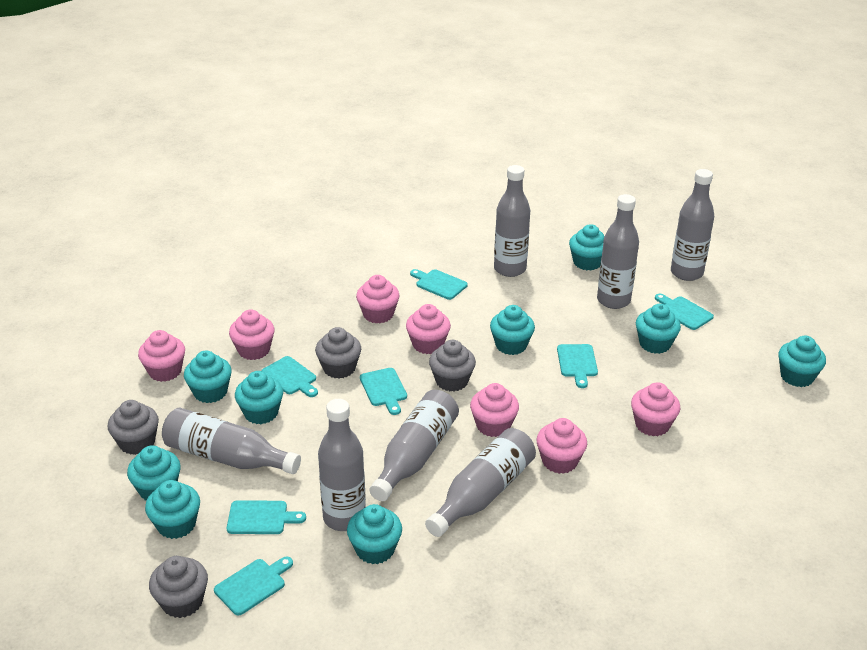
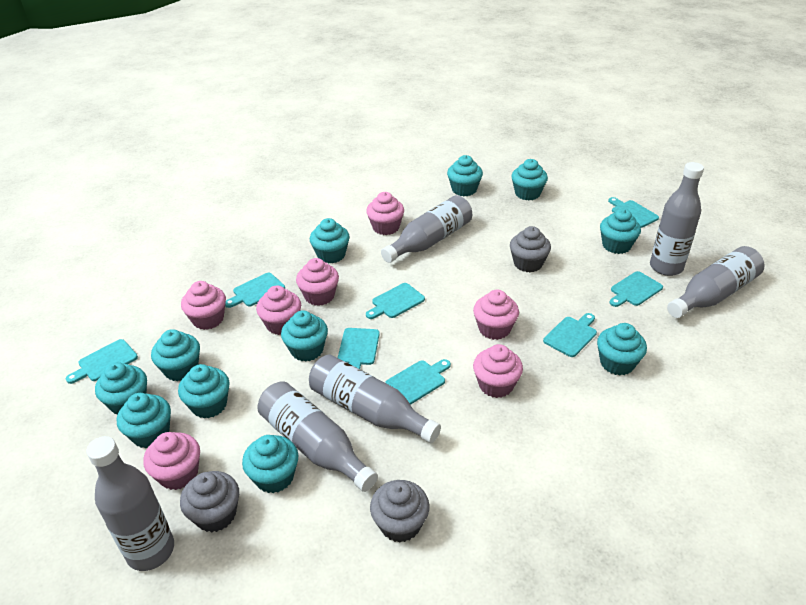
grey bottle: [162,408,301,474] [318,399,366,531] [369,390,459,501] [425,428,536,537] [494,165,530,277] [597,194,639,309] [671,169,714,281] = 7 -> [86,436,174,571] [257,381,378,492] [309,354,441,443] [381,195,472,263] [650,162,704,276] [667,246,765,318] = 6
grey cupcake: [108,400,159,455] [149,556,208,618] [315,327,361,379] [429,340,476,392] = 4 -> [180,471,239,533] [370,480,429,543] [510,226,551,272] = 3
turquoise cupcake: [127,445,181,501] [145,480,200,539] [184,350,232,403] [235,371,283,424] [347,504,402,564] [490,305,535,355] [569,224,605,271] [636,304,681,354] [778,336,826,387] = 9 -> [95,362,147,414] [117,393,171,448] [151,329,200,381] [178,364,230,418] [242,435,298,493] [281,310,328,362] [310,218,350,263] [447,155,483,196] [511,159,548,200] [597,323,647,375] [600,209,641,254] = 11
turquoise cutting board: [214,557,293,615] [227,500,306,534] [261,356,318,397] [360,368,407,415] [410,269,468,300] [557,344,598,388] [655,294,714,330] = 7 -> [66,339,138,384] [225,273,285,308] [338,328,380,369] [366,283,425,319] [385,359,451,405] [543,313,597,357] [608,197,659,228] [609,271,663,307] = 8

